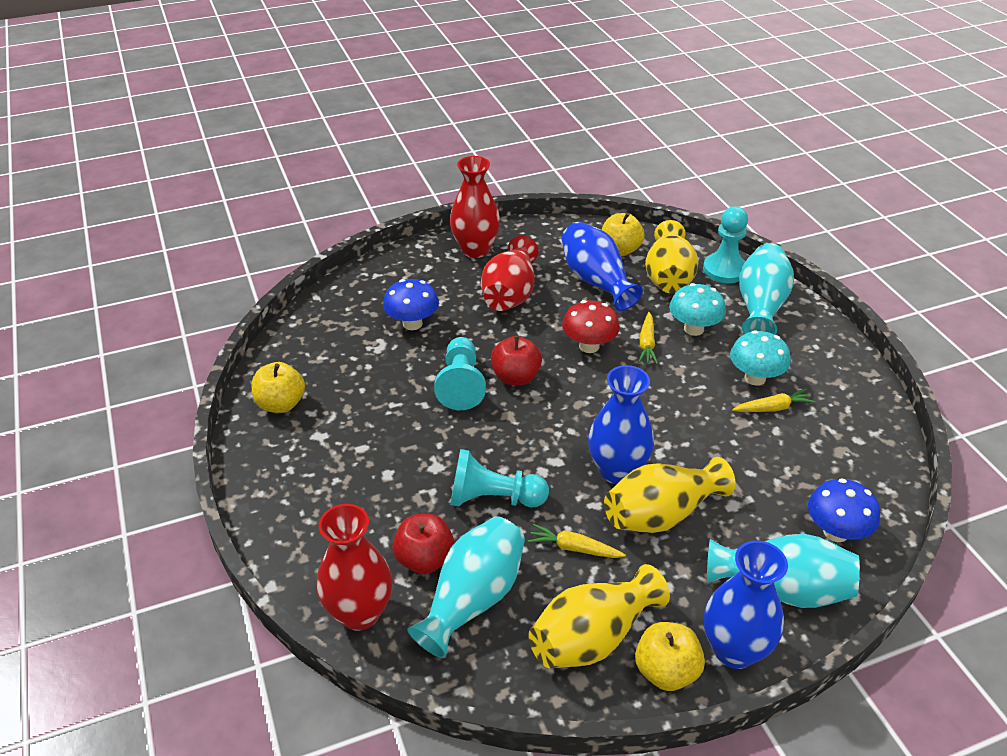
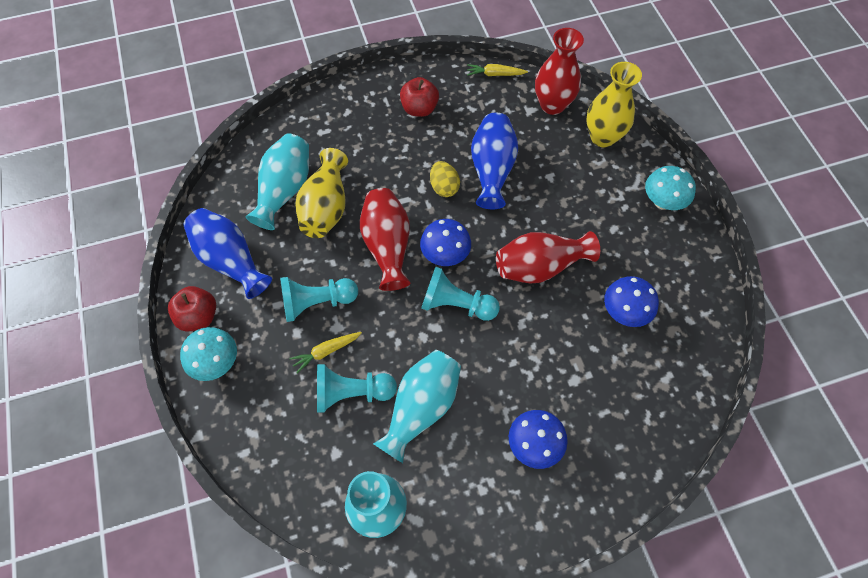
blue mushroom: [383,279,439,330] [808,478,880,542] = 2 -> [420,219,471,266] [509,410,568,469] [604,276,659,327] = 3
blue vase: [561,222,643,311] [588,365,654,484] [704,540,788,669] = 3 -> [183,208,272,299] [471,113,518,209] = 2
red mushroom: [562,300,620,353] = 1 -> none = 0
yellow apple: [252,362,305,413] [602,213,645,256] [635,622,705,691] = 3 -> none = 0
yellow carrot: [528,524,626,558] [638,312,658,364] [732,388,815,412] = 3 -> [289,332,362,373] [467,64,528,76] = 2
yellow egg: none = 0 -> [430,161,460,197] = 1
yellow vase: [528,564,670,668] [604,457,735,533] [645,220,698,294] = 3 -> [295,148,348,238] [586,62,642,147] = 2

